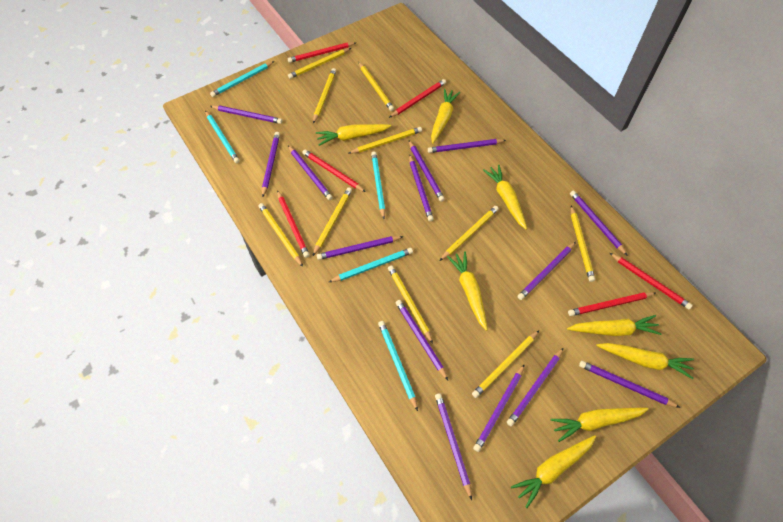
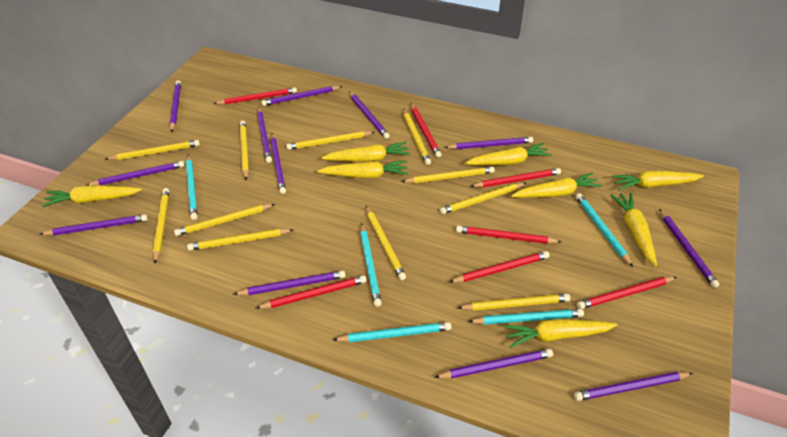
purple pencil: [210,106,282,124] [262,132,280,197] [288,145,333,200] [317,236,404,260] [396,300,448,380] [409,141,445,202] [409,154,434,221] [428,139,506,153] [435,393,472,500] [473,364,525,452] [507,348,563,426] [518,242,576,300] [570,190,628,256] [579,361,680,408] = 14 -> [40,214,148,235] [86,161,185,186] [170,80,181,132] [233,270,345,295] [257,107,272,163] [261,86,343,106] [270,133,286,194] [349,91,390,139] [434,349,553,378] [444,137,533,149] [574,372,693,401] [659,209,719,288] = 12
red pencil: [277,190,310,258] [288,42,357,63] [302,149,366,192] [389,79,446,118] [568,292,656,316] [610,253,693,309] = 6 -> [213,87,297,105] [256,275,367,309] [411,104,442,158] [450,251,550,283] [456,226,561,244] [470,168,561,187] [577,277,676,309] = 7
yellow pencil: [259,203,303,267] [288,48,351,79] [313,68,336,123] [313,187,352,256] [348,127,422,154] [359,62,394,111] [388,265,433,344] [440,206,499,261] [472,331,539,398] [571,206,595,282] = 10 -> [106,140,200,160] [153,188,169,263] [174,204,275,236] [187,228,293,251] [240,121,249,180] [286,131,375,150] [366,206,406,280] [401,166,495,183] [403,109,431,165] [440,183,526,214] [458,294,570,311] = 11

